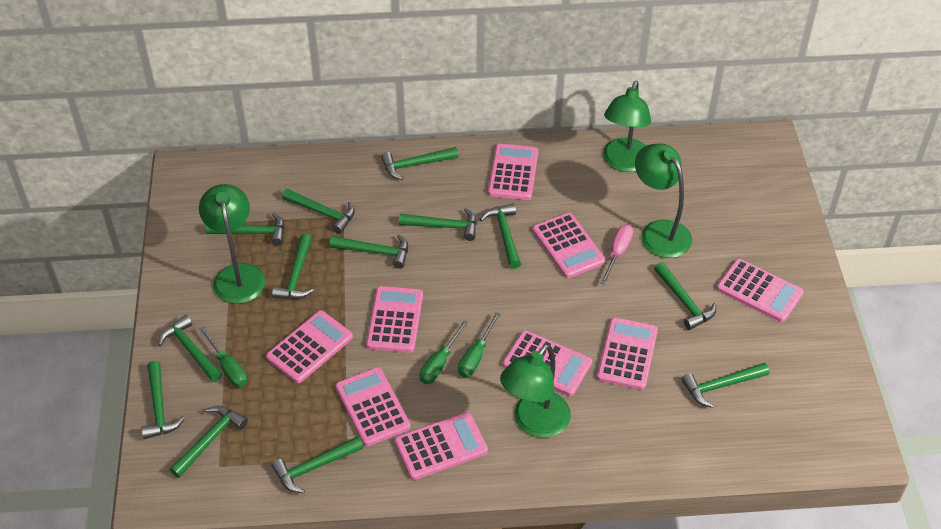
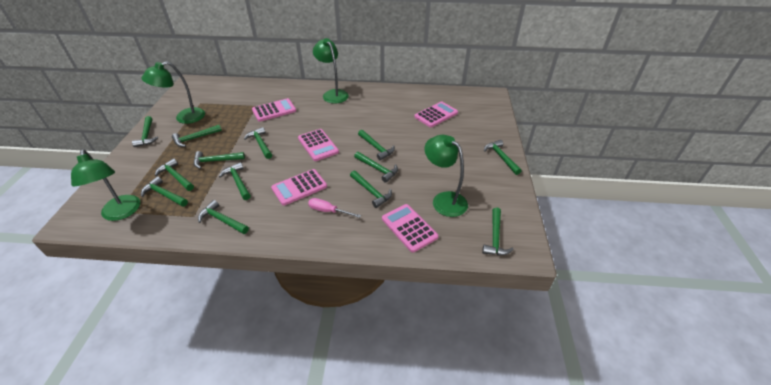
green screwdriver: [199,326,247,387] [420,320,468,384] [458,312,500,378] = 3 -> none = 0
pink calculator: [266,310,353,383] [335,367,410,446] [366,286,423,353] [395,412,488,480] [488,144,538,200] [503,330,592,396] [533,212,605,278] [597,317,658,390] [717,259,804,322] = 9 -> [252,98,296,122] [271,169,327,206] [298,129,339,161] [382,204,438,253] [414,101,458,127] = 5

